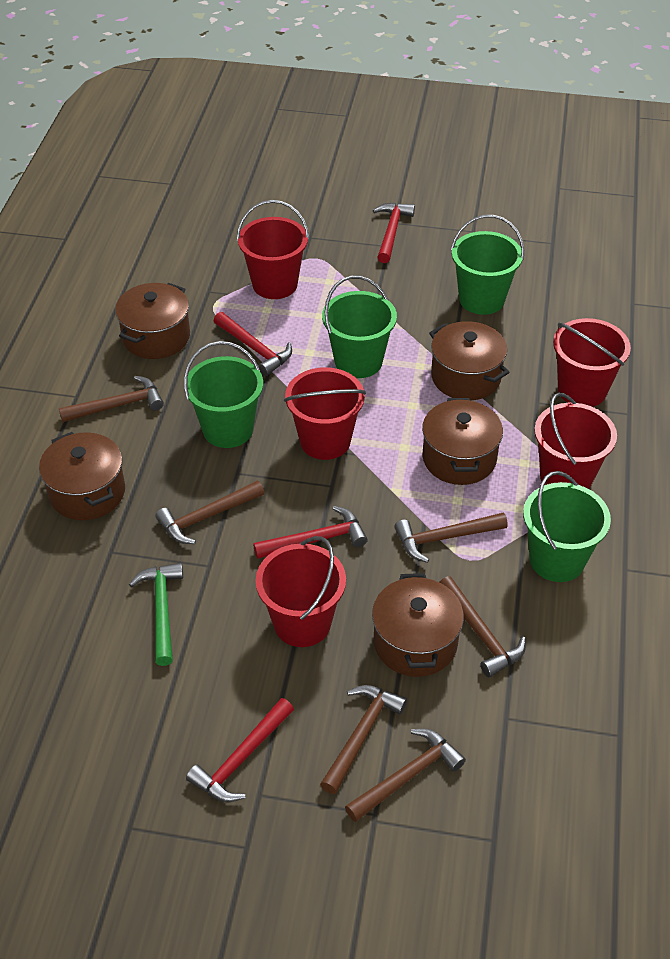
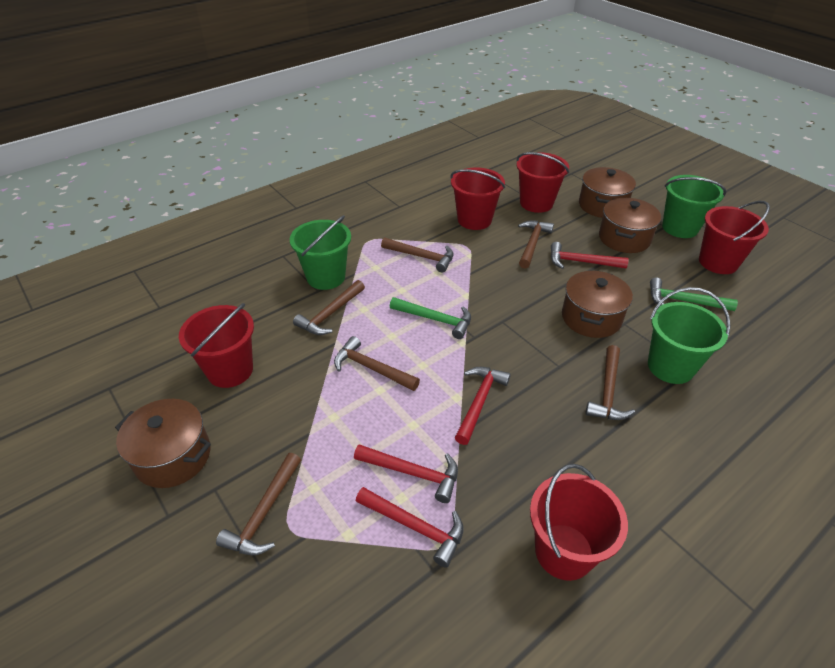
brown pot: [39,432,125,520] [115,283,190,359] [372,573,464,677] [422,398,503,485] [429,321,510,400] = 5 -> [115,399,211,488] [562,270,633,338] [579,167,636,218] [599,198,661,253] = 4
green bucket: [184,341,263,448] [322,276,397,378] [451,215,524,315] [523,471,611,582] = 4 -> [290,215,351,290] [648,287,731,384] [662,175,726,238] = 3
green hammer: [129,563,183,666] = 1 -> [390,297,471,339] [650,277,738,311] = 2

